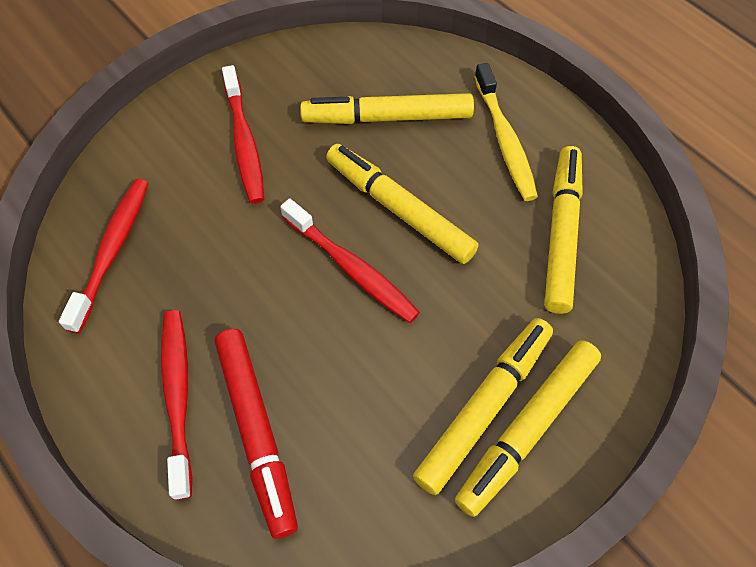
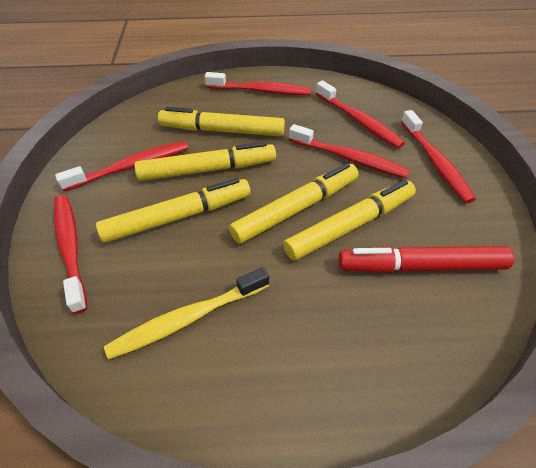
red toothbrush: [59,179,149,334] [161,310,192,500] [222,65,264,204] [280,198,420,323] = 4 -> [54,195,87,314] [55,141,188,191] [205,72,311,95] [289,124,410,179] [316,81,405,148] [401,110,476,203] = 6

